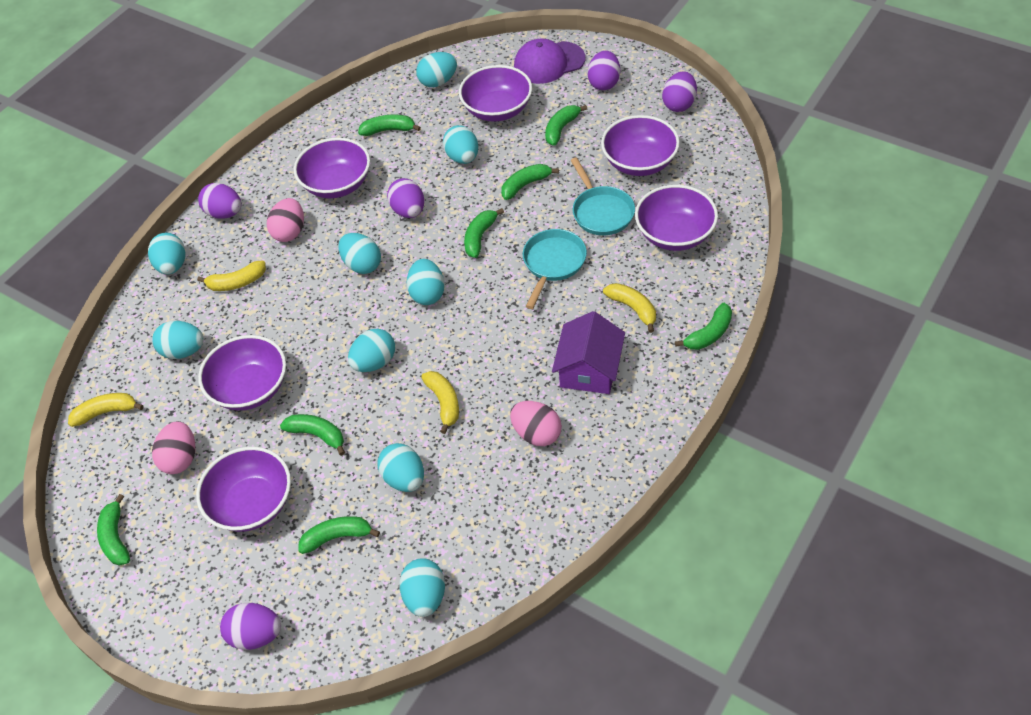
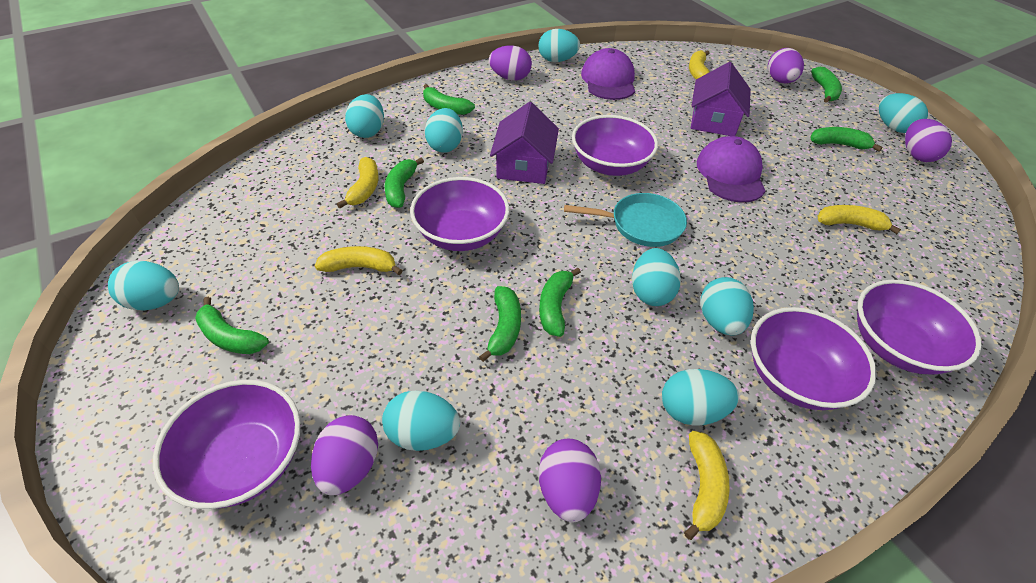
green banana: [97,494,130,566] [280,414,345,456] [299,516,380,554] [358,115,421,136] [464,208,504,258] [501,164,559,200] [545,105,587,146] [675,303,732,350] = 8 -> [195,297,269,354] [384,158,424,208] [423,84,475,115] [479,286,521,362] [539,268,581,337] [811,67,842,103] [811,127,882,152] = 7
pink egg: [152,421,195,474] [267,198,304,242] [510,401,562,446] = 3 -> none = 0
purple bowl: [196,447,291,532] [198,335,286,410] [294,138,370,198] [459,65,532,122] [601,115,680,176] [635,185,718,251] = 6 -> [153,380,301,509] [410,177,509,251] [572,115,658,176] [751,307,877,410] [857,280,982,375] = 5
purple cap: [514,39,585,84] = 1 -> [581,48,635,100] [697,136,765,203] = 2
purple house: [552,311,625,394] = 1 -> [490,102,559,184] [691,62,751,136] = 2
turquoise pan: [523,229,587,309] [571,157,635,235] = 2 -> [564,193,687,247] = 1
yellow banana: [68,393,144,427] [197,261,266,291] [421,371,459,434] [603,283,656,333] = 4 -> [315,246,403,275] [337,157,379,208] [684,431,729,540] [689,50,710,79] [817,205,901,234] = 5

